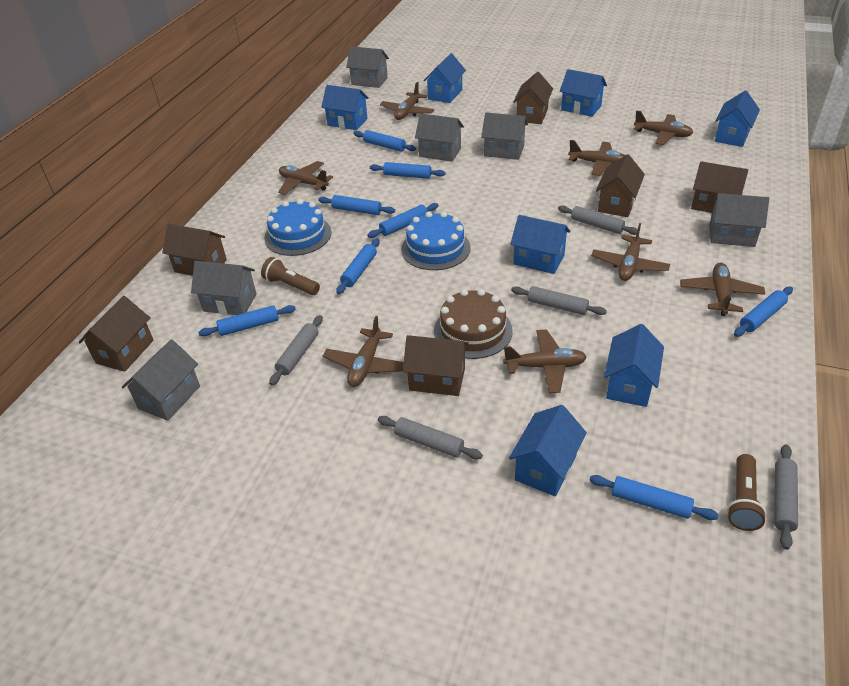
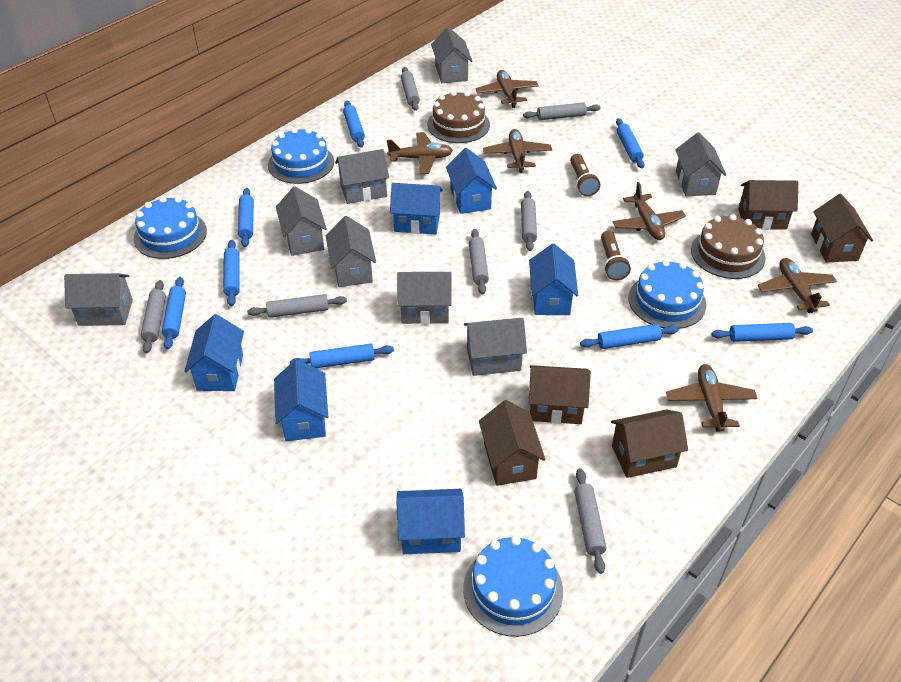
blue cake: [264,199,331,256] [401,212,471,270] = 2 -> [134,196,207,259] [268,128,334,184] [463,536,563,637] [628,260,706,329] = 4
blue house: [321,85,369,130] [423,53,466,103] [509,405,587,497] [510,215,571,274] [560,69,607,117] [604,324,664,407] [715,90,760,147] = 7 -> [184,314,244,391] [274,359,328,441] [390,183,443,234] [396,489,465,554] [446,148,497,214] [529,243,578,315] = 6
brown cake: [434,289,513,359] = 1 -> [427,91,490,143] [691,214,766,279] = 2
brown house: [79,296,154,372] [162,224,227,276] [403,335,469,396] [513,72,553,124] [596,154,645,217] [691,161,748,213] = 6 -> [479,400,545,486] [529,365,591,424] [611,410,688,478] [738,180,798,230] [811,194,873,263] = 5
brown plane: [278,161,333,195] [323,316,404,387] [380,82,435,120] [503,330,587,393] [568,140,625,176] [591,223,670,281] [634,110,693,145] [680,263,765,316] = 8 -> [387,132,453,174] [475,70,539,108] [483,129,552,173] [612,182,686,240] [666,364,757,432] [758,258,837,313] = 6
grey house: [121,339,200,421] [191,261,257,315] [346,46,389,88] [415,113,464,162] [481,112,528,160] [709,193,769,247] = 6 -> [64,273,133,326] [276,187,327,256] [326,216,376,287] [335,149,389,204] [397,272,452,324] [431,27,472,83] [464,318,527,376] [675,132,726,196] = 8
grey rolling pin: [269,315,323,385] [378,416,483,459] [511,286,607,315] [558,205,638,235] [774,444,798,550] = 5 -> [141,280,166,353] [247,294,347,318] [401,67,420,111] [469,229,489,295] [521,191,537,251] [523,102,601,120] [574,468,606,574] = 7

